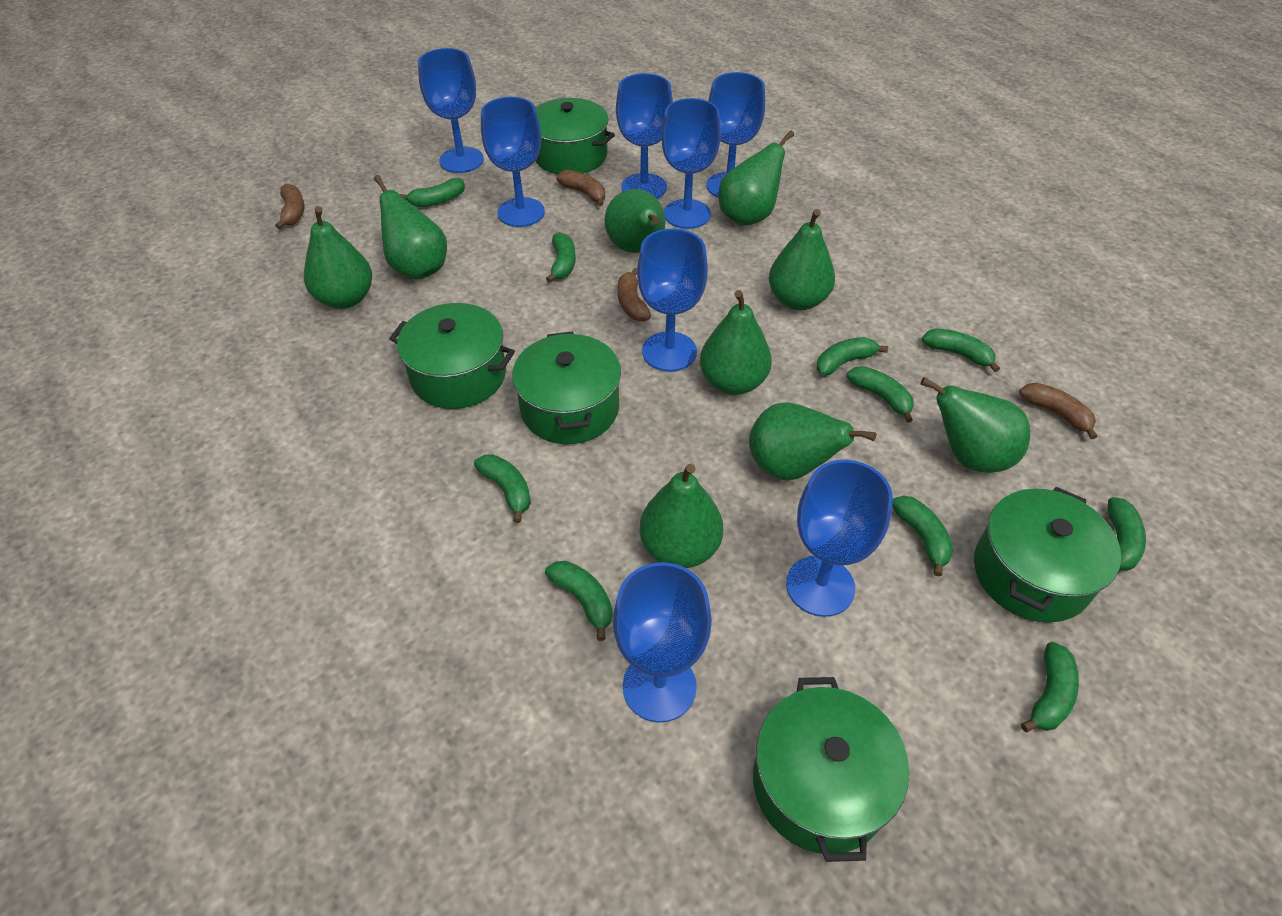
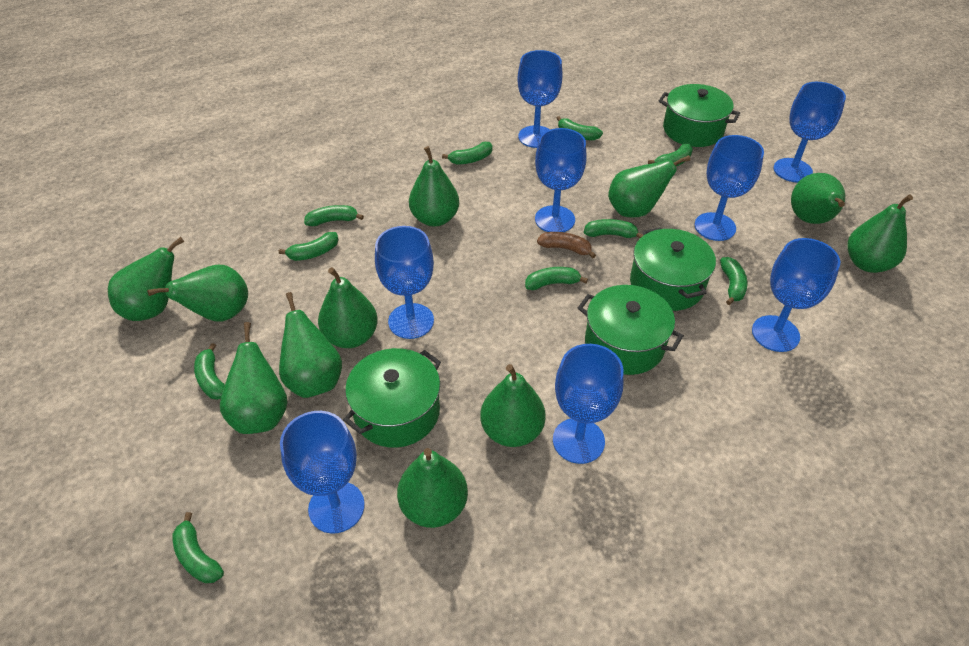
brown banana: [275,184,305,229] [556,170,605,206] [618,268,651,322] [1019,383,1097,439] = 4 -> [537,232,596,258] = 1
green pear: [304,206,372,309] [374,175,447,280] [605,189,666,253] [640,464,723,568] [700,290,772,395] [718,130,794,226] [749,402,876,480] [769,209,835,310] [920,377,1030,473] = 9 -> [108,237,184,321] [147,265,248,322] [220,322,288,434] [279,292,342,398] [318,267,378,348] [397,448,468,528] [409,146,459,226] [480,364,546,447] [608,155,690,218] [791,173,845,224] [847,194,913,273] = 11
green pot: [389,303,515,409] [512,331,621,444] [535,98,615,174] [753,677,909,862] [974,487,1121,623] = 5 -> [343,348,441,448] [578,285,684,375] [630,227,716,311] [659,84,740,147] = 4

